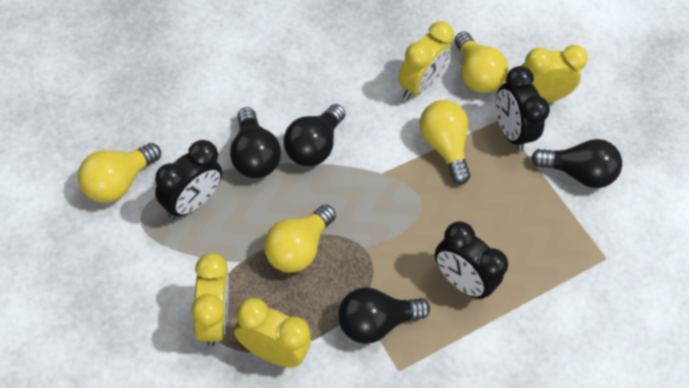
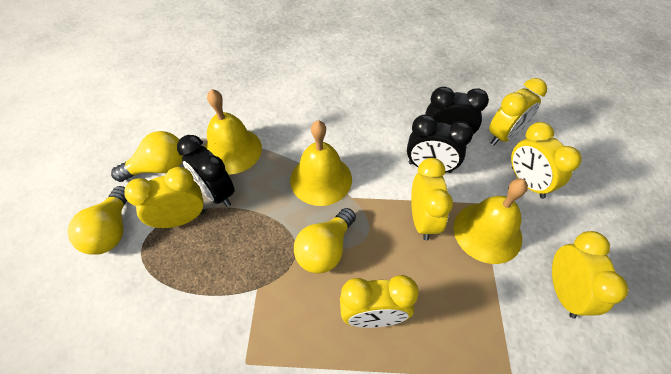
black light bulb: [230,107,281,178] [284,104,345,166] [338,287,430,344] [531,139,622,188] = 4 -> none = 0
yellow bell: none = 0 -> [204,89,262,175] [290,120,352,206] [453,179,528,264] = 3
yellow clock: [191,253,229,347] [234,298,311,368] [398,21,454,99] [521,45,588,103] = 4 -> [124,167,205,228] [340,275,419,328] [411,158,453,241] [489,78,547,145] [511,122,582,199] [552,231,628,318] = 6
yellow light bulb: [78,143,161,203] [264,204,336,272] [419,100,470,184] [454,31,508,93] = 4 -> [68,186,127,255] [111,131,183,182] [294,208,356,274] = 3

